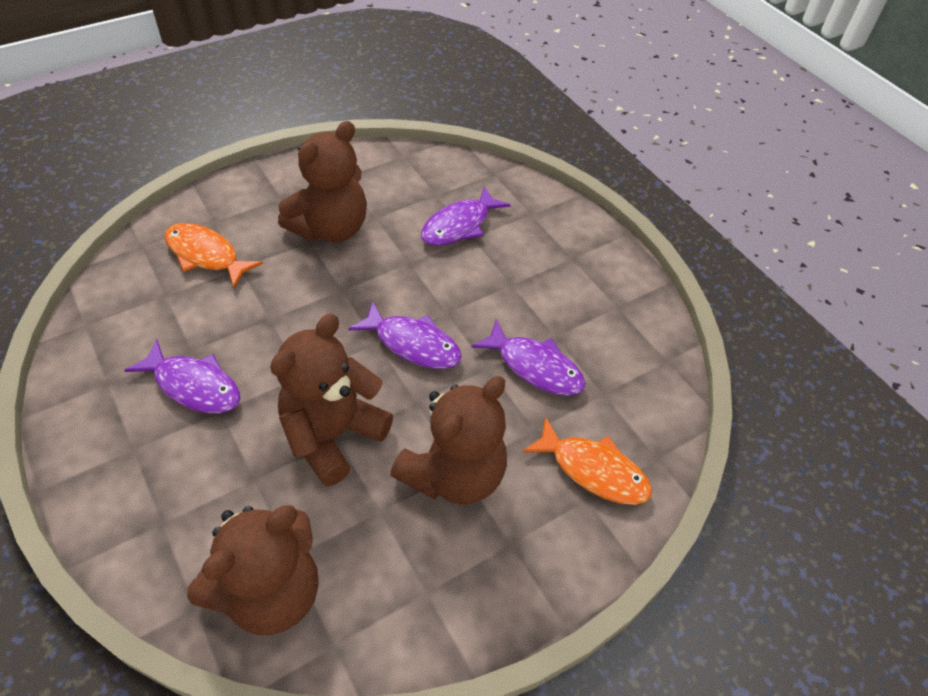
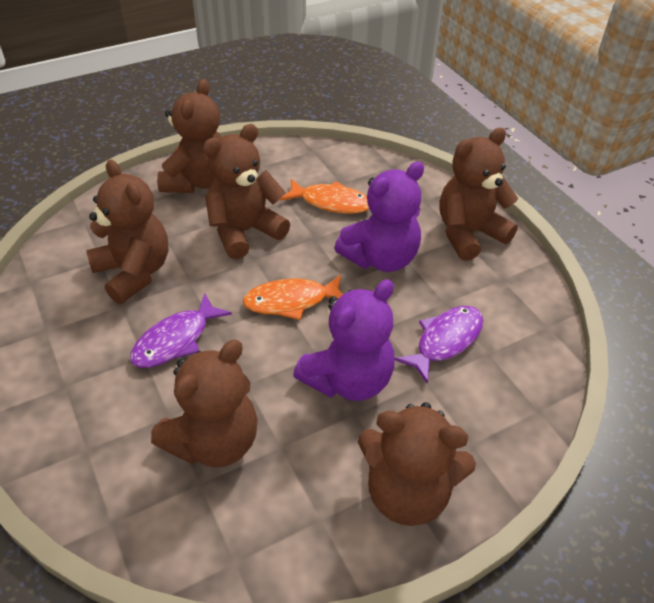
brown teddy bear: [187,505,319,635] [270,314,393,487] [278,121,367,242] [390,376,507,505] = 4 -> [86,159,168,304] [151,340,258,468] [157,79,222,193] [203,124,290,260] [358,402,476,526] [439,128,518,261] = 6
purple fish: [124,339,240,414] [348,301,462,369] [421,186,510,246] [471,319,586,396] = 4 -> [130,294,232,368] [395,306,484,384] = 2
purple teddy bear: none = 0 -> [293,279,395,401] [334,162,424,272] = 2

